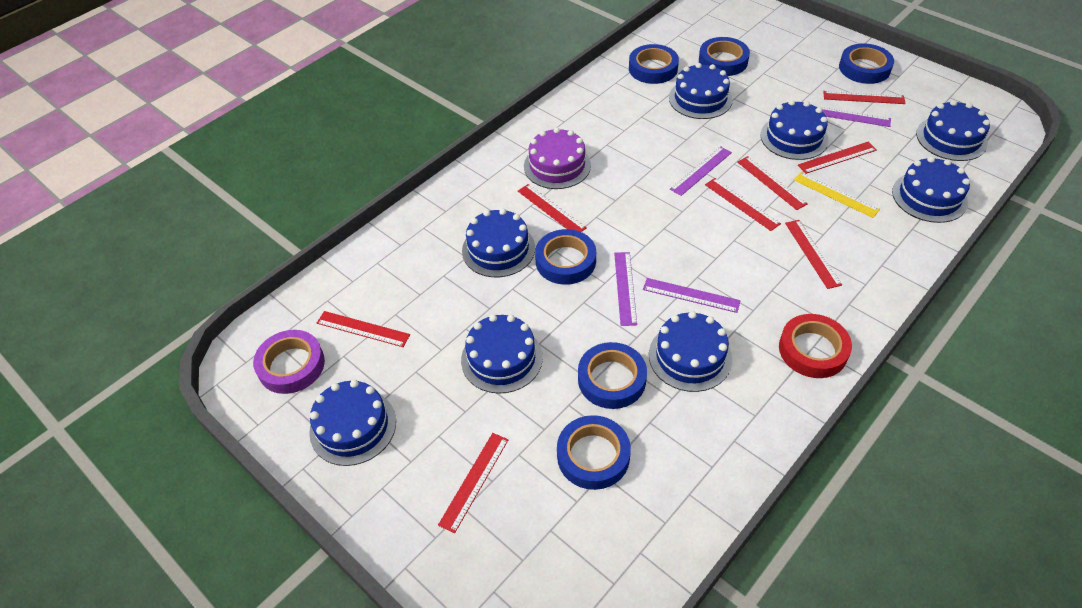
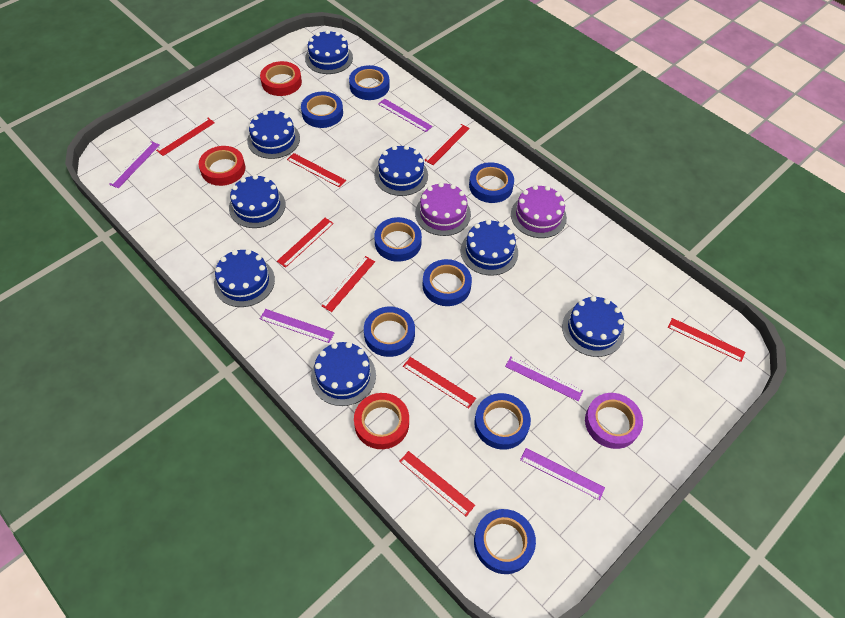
blue tape: [535,229,596,285] [557,415,631,490] [578,342,647,409] [629,44,679,84] [699,37,750,76] [839,44,894,84] = 6 -> [301,91,343,128] [349,65,390,100] [364,307,415,357] [374,217,422,262] [423,259,472,306] [469,162,514,203] [474,393,531,450] [474,509,536,574] = 8
purple cake: [524,127,591,189] = 1 -> [415,182,471,236] [511,185,567,238] = 2
purple ruler: [614,252,637,326] [643,278,741,313] [670,146,732,196] [816,106,891,127] = 4 -> [109,141,160,188] [260,309,335,343] [378,99,433,132] [505,356,583,401] [520,448,605,500] = 5
red tape: [779,314,852,378] = 1 -> [198,146,245,186] [260,61,302,96] [354,393,409,449] = 3
yellow ruler: [794,172,880,218] = 1 -> none = 0

